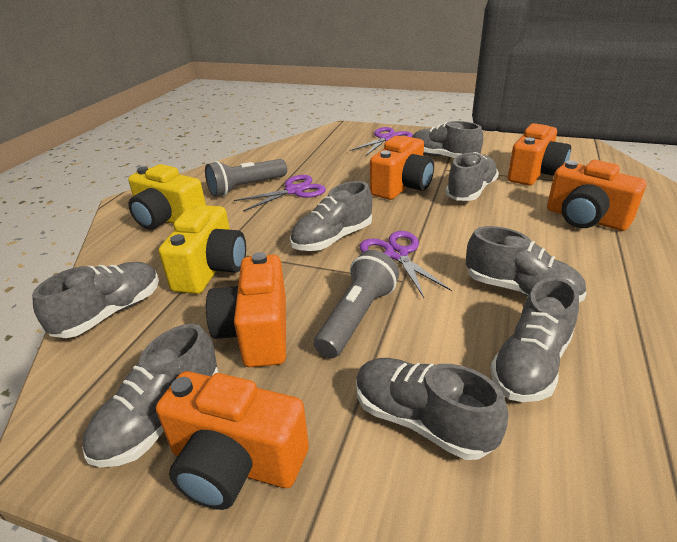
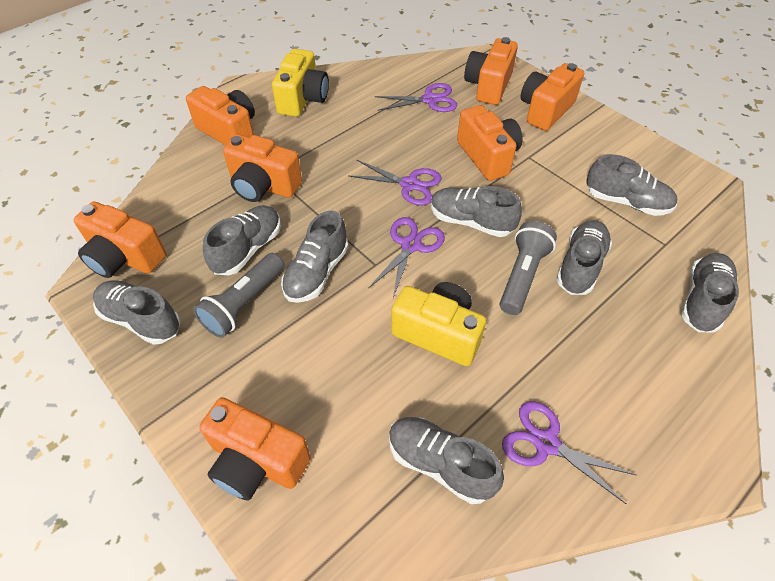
orange camera: [156,371,309,510] [206,252,286,367] [370,136,434,200] [508,123,571,186] [547,160,646,231] = 5 -> [74,202,166,278] [186,86,255,145] [199,397,311,501] [223,134,302,202] [457,105,523,181] [464,37,518,105] [521,63,584,131] = 7
purple scissors: [234,175,326,212] [350,127,413,156] [359,231,452,298] = 3 -> [348,160,442,206] [368,217,445,298] [375,83,458,112] [502,401,636,504] = 4

